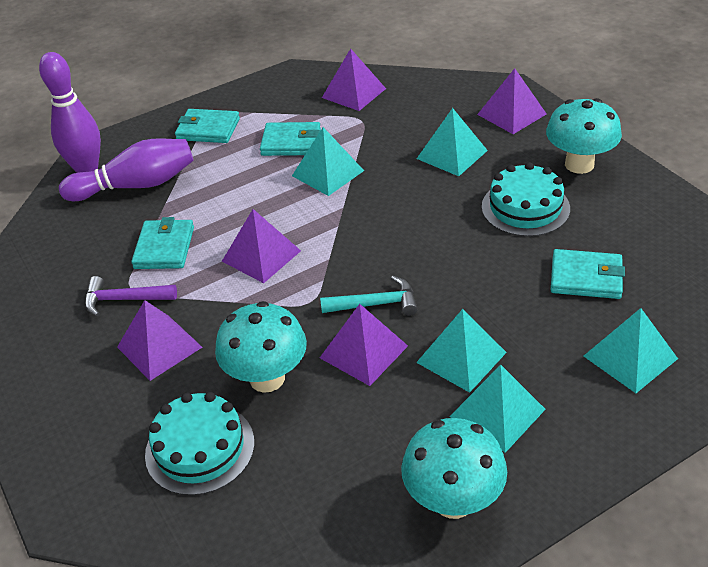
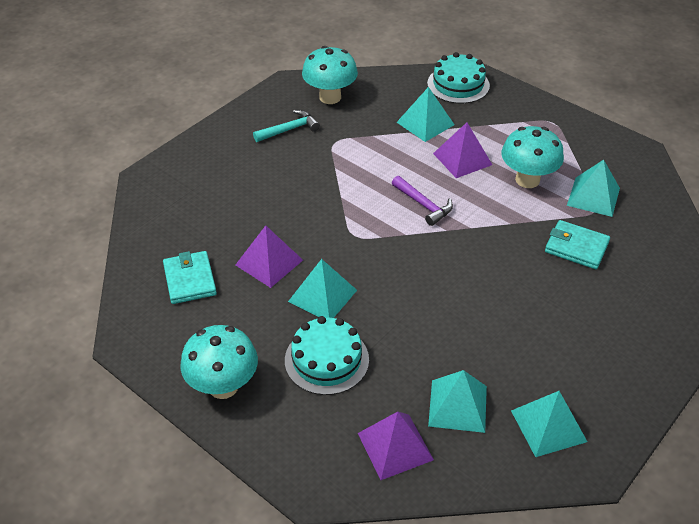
purple bowling pin: [39,52,101,173] [59,139,194,201] = 2 -> none = 0
purple pyramid: [117,300,202,381] [222,209,301,283] [320,304,408,386] [322,48,386,111] [477,68,547,134] = 5 -> [236,226,303,288] [358,412,434,480] [433,123,492,178] = 3
turquoise wallet: [131,217,194,269] [175,109,240,143] [260,122,321,156] [551,249,625,299] = 4 -> [163,251,217,304] [545,220,610,269] = 2

